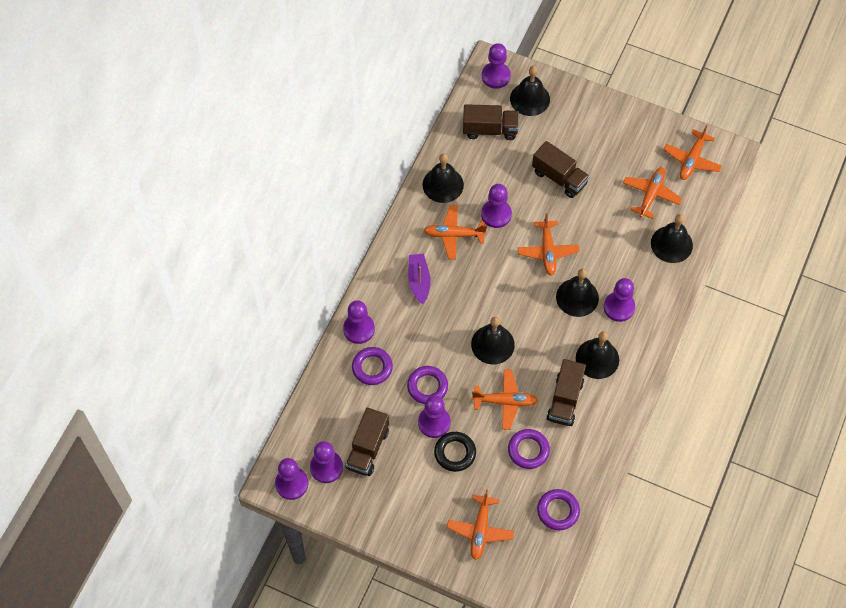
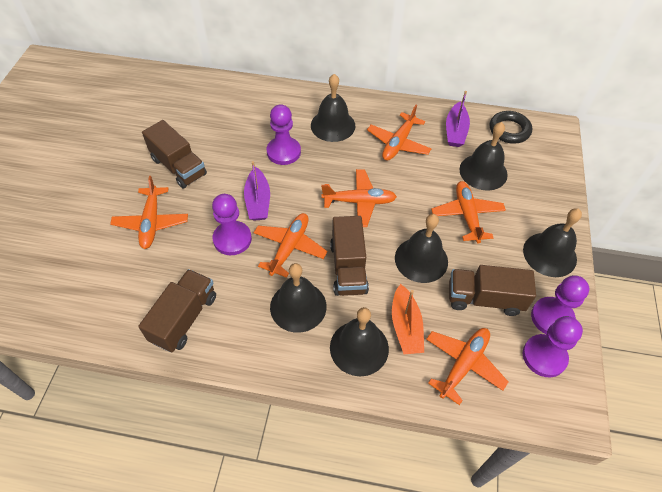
orange boat: none = 0 -> [392,284,424,354] = 1
purple boat: [408,254,431,305] = 1 -> [244,161,270,221] [446,91,470,147] = 2
purple pawn: [275,458,308,500] [310,441,343,483] [343,300,375,344] [418,396,451,438] [481,184,512,228] [482,43,511,89] [604,278,635,322] = 7 -> [212,194,252,255] [266,104,301,165] [523,316,583,377] [531,275,589,335] = 4
purple ring: [352,347,393,385] [407,366,448,404] [508,429,550,469] [537,489,580,530] = 4 -> none = 0

